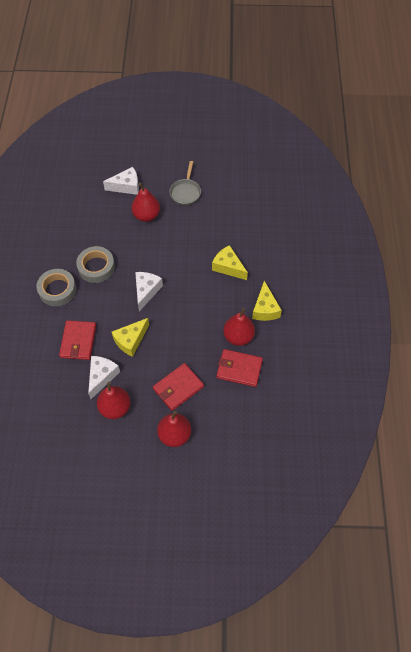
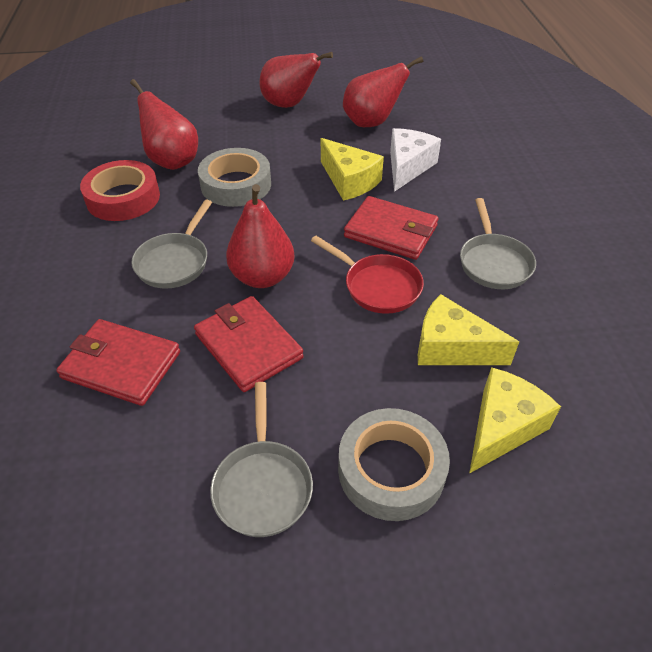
grey pan: [170,161,201,205] = 1 -> [131,200,212,289] [210,382,313,537] [460,198,536,289] = 3
red pan: none = 0 -> [311,236,424,314] = 1
red tape: none = 0 -> [80,160,160,221] = 1
white cheese: [88,356,120,399] [103,167,139,195] [135,272,163,311] = 3 -> [390,128,441,192] = 1

